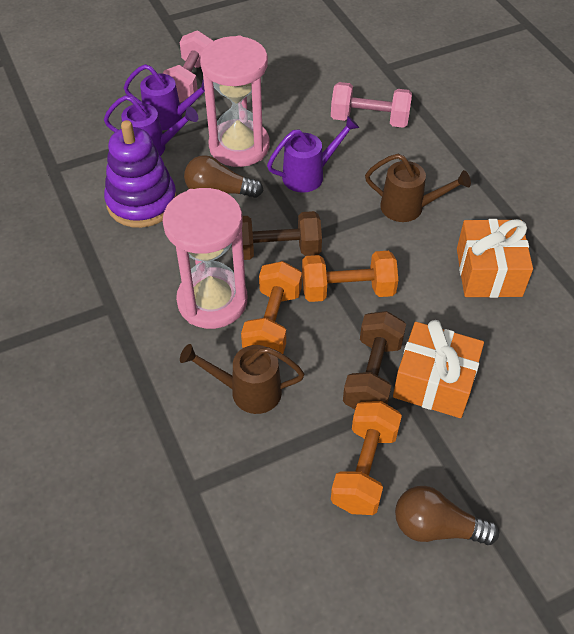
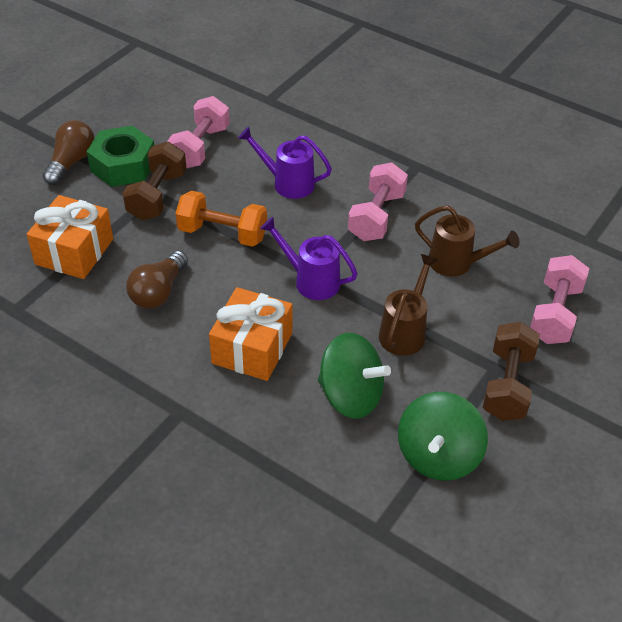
green nut: none = 0 -> [87,126,154,187] = 1
green spinning top: none = 0 -> [318,333,391,419] [398,392,488,481] = 2
orange dumbbell: [241,261,302,354] [302,251,398,302] [331,401,402,515] = 3 -> [175,191,267,247] = 1
pink dumbbell: [163,30,213,103] [331,82,412,128] = 2 -> [167,96,230,168] [348,162,408,241] [530,255,589,344] = 3
pink hourglass: [163,188,247,329] [200,36,270,167] = 2 -> none = 0
purple stacking toy: [104,120,177,228] = 1 -> none = 0
purple watering can: [104,95,198,156] [124,64,205,130] [267,116,359,193] = 3 -> [238,126,332,199] [260,217,357,300] = 2

